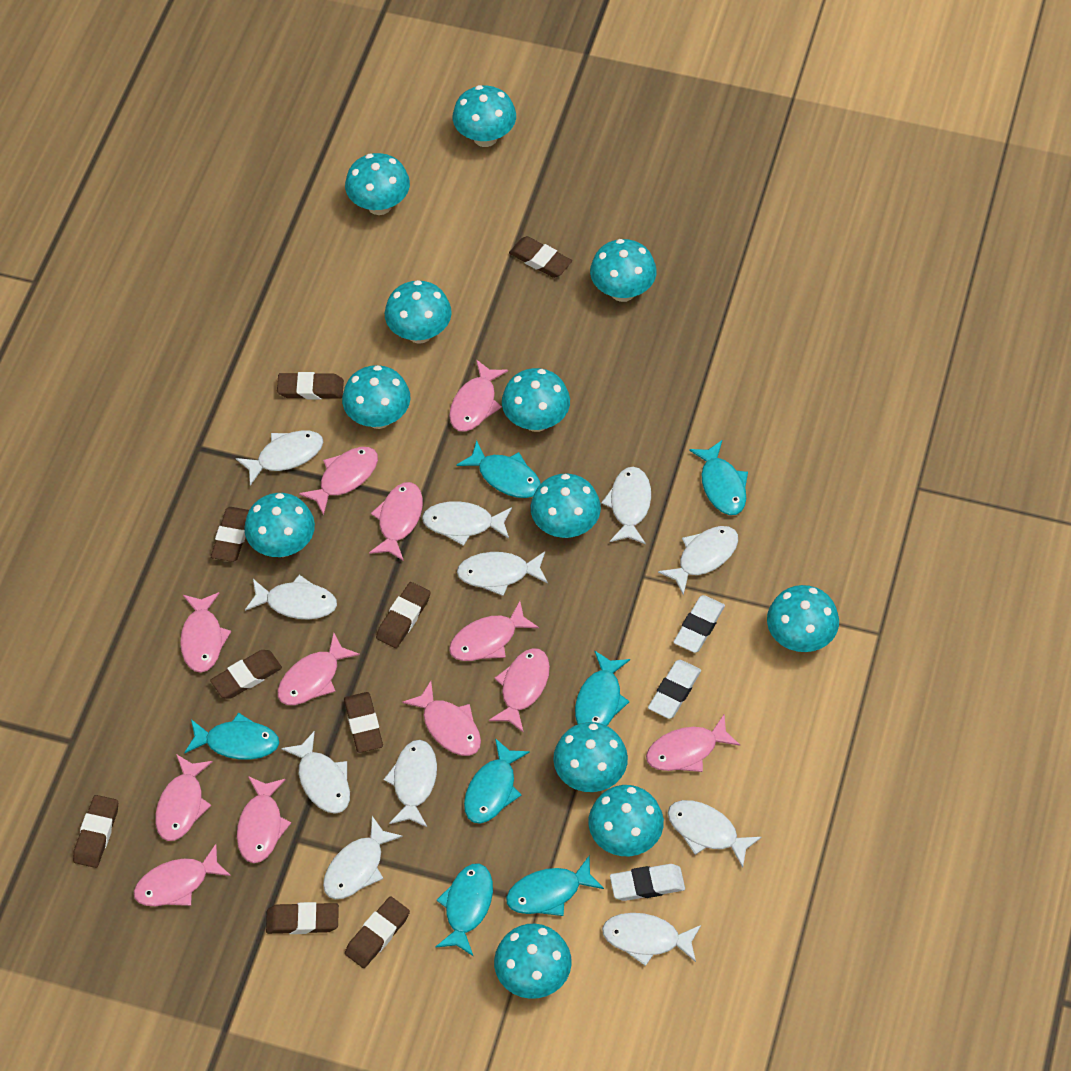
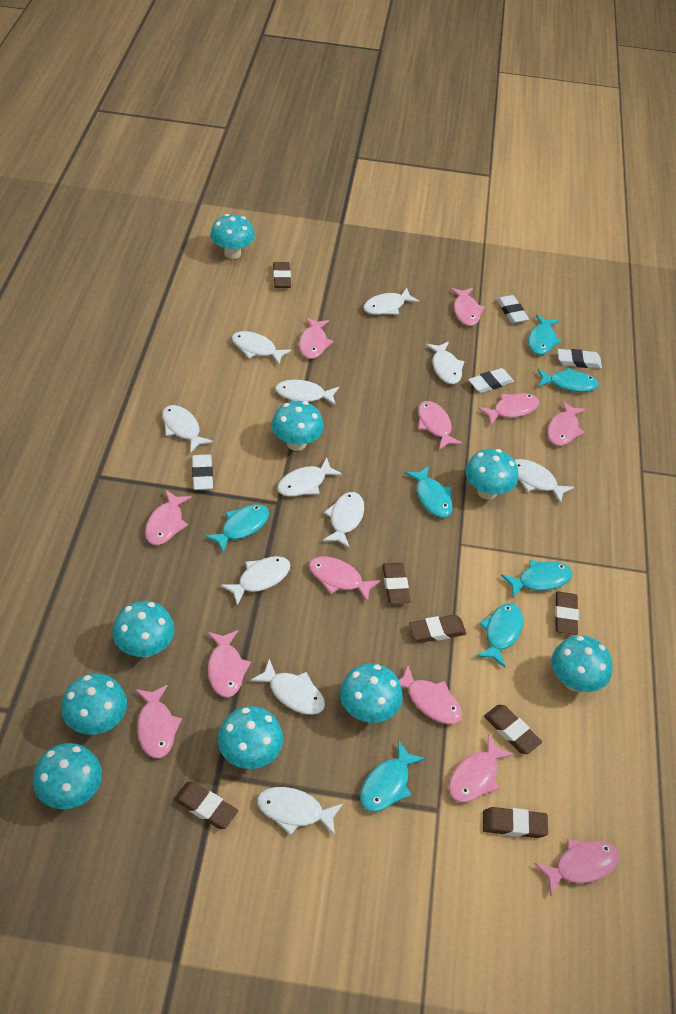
brown eraser: [73,795,118,868] [210,650,282,699] [211,507,249,562] [266,902,339,934] [277,372,344,399] [344,692,383,753] [345,896,410,968] [376,582,431,648] [509,236,572,278] = 9 -> [174,782,238,829] [273,262,291,288] [382,563,410,604] [409,615,467,643] [483,807,548,838] [484,705,542,754] [555,591,579,635] = 7
turquoise mushroom: [244,493,315,557] [342,365,410,429] [345,153,410,215] [385,280,452,344] [453,85,516,147] [494,924,572,999] [502,368,570,432] [531,474,601,538] [553,722,628,792] [588,785,664,856] [590,239,657,302] [767,585,839,652] = 12 -> [33,743,102,809] [61,673,127,735] [112,601,175,658] [210,214,255,259] [218,706,283,769] [272,401,324,451] [340,663,403,723] [465,449,518,500] [552,635,613,692] = 9
white eraser: [610,864,685,901] [648,660,701,719] [673,595,725,653] = 3 -> [192,454,213,490] [468,368,514,393] [496,295,529,323] [558,349,602,368] = 4

